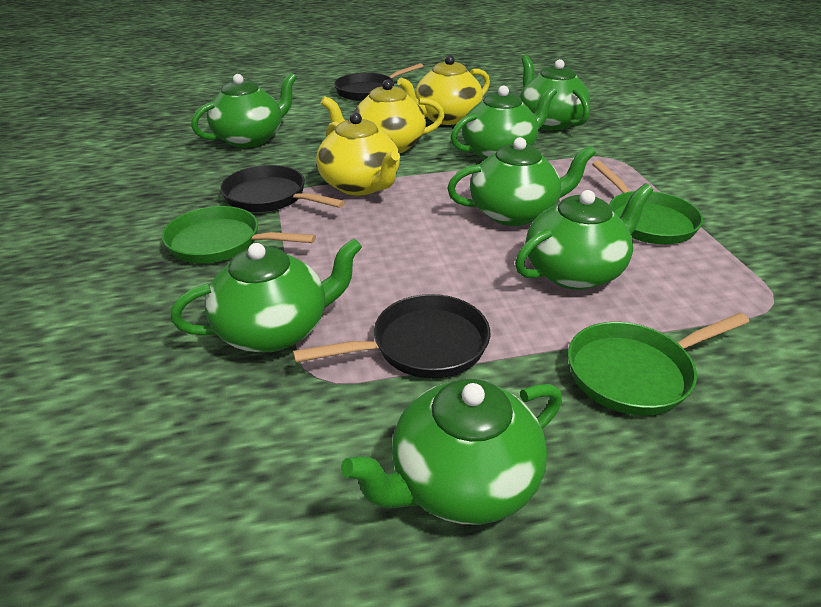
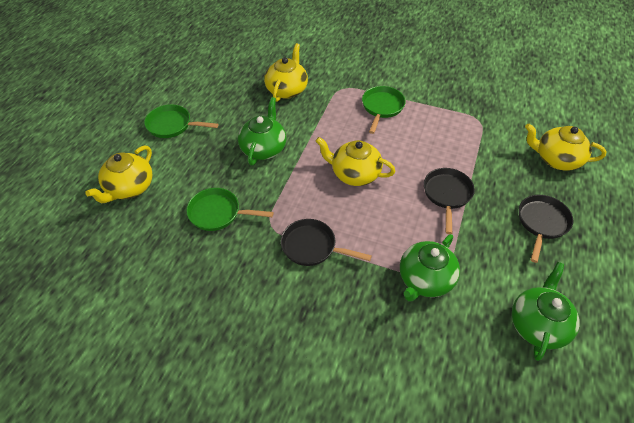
green teapot: [171,238,362,352] [191,73,297,148] [341,379,562,525] [447,137,596,226] [451,85,557,160] [515,184,653,290] [520,55,590,130] = 7 -> [238,97,286,166] [400,234,460,301] [512,262,580,361] = 3
yellow teapot: [316,112,400,195] [321,80,445,154] [397,55,490,125] = 3 -> [85,145,153,203] [264,43,308,102] [316,137,395,186] [525,124,606,171] = 4

